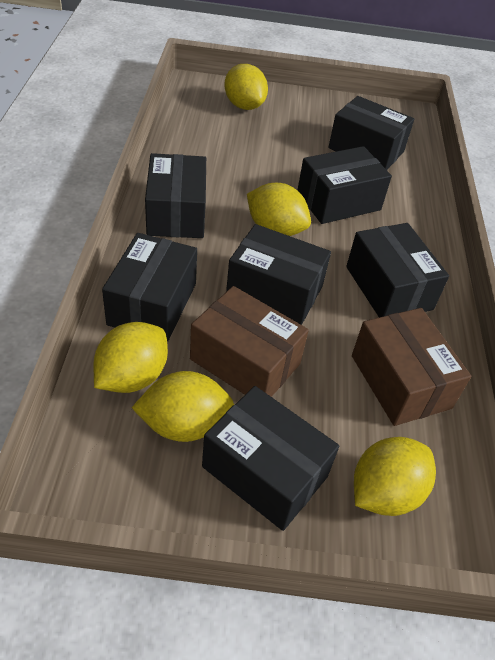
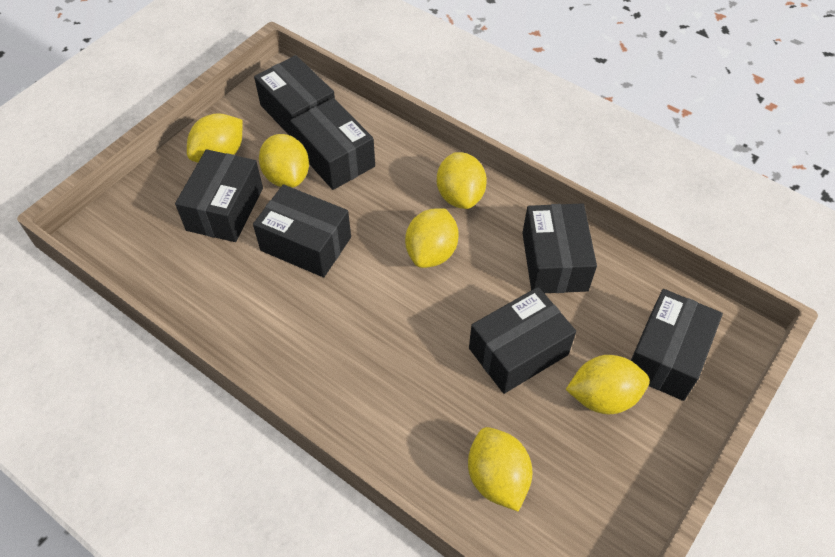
brown box: [190,286,309,397] [352,308,471,426] = 2 -> none = 0
yellow lemon: [93,322,168,393] [132,371,234,442] [224,64,268,110] [247,183,311,236] [354,437,436,516] = 5 -> [187,113,243,163] [259,134,309,188] [405,209,459,268] [437,152,487,209] [468,427,532,512] [566,355,650,414] = 6

